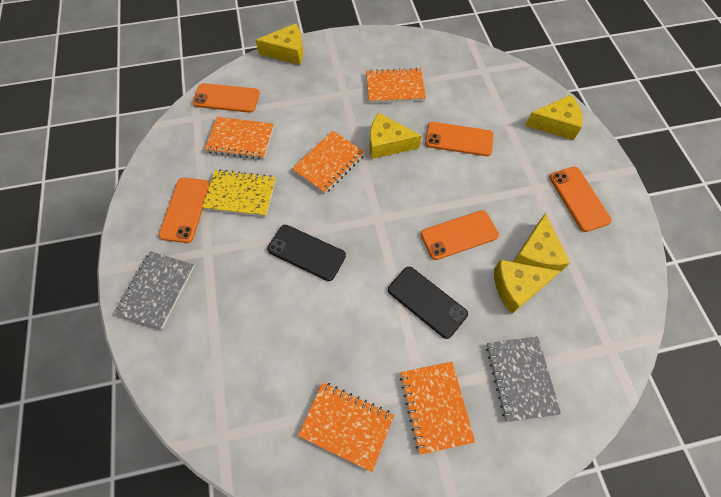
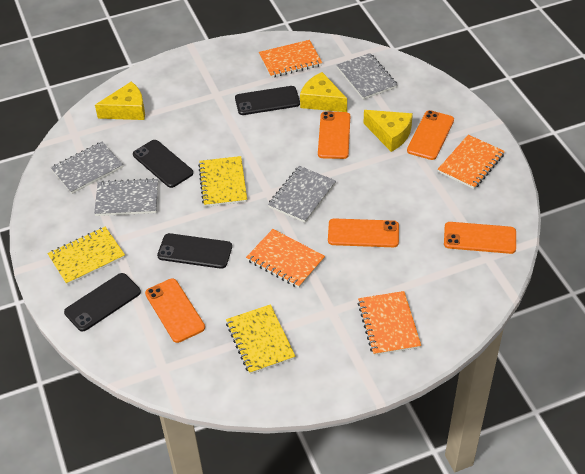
black phone: [267,225,346,281] [388,267,468,339] = 2 -> [64,273,141,332] [133,140,193,188] [157,233,232,269] [235,86,300,115] = 4
grey notebook: [115,251,194,329] [486,336,561,422] = 2 -> [51,142,123,194] [94,178,158,216] [268,166,336,223] [337,53,398,100] = 4
orange notebook: [205,117,274,160] [292,131,365,194] [298,382,394,472] [366,68,426,103] [400,362,475,455] = 5 -> [246,229,325,288] [259,40,322,78] [358,291,421,356] [438,135,505,189] = 4
yellow cheese: [255,23,303,65] [370,113,422,159] [494,260,560,314] [513,213,570,272] [525,95,583,140] = 5 -> [95,82,145,120] [300,72,347,112] [363,110,413,152] = 3
yellow notebook: [202,169,276,217] = 1 -> [48,227,125,285] [198,156,247,207] [226,304,296,374] = 3

